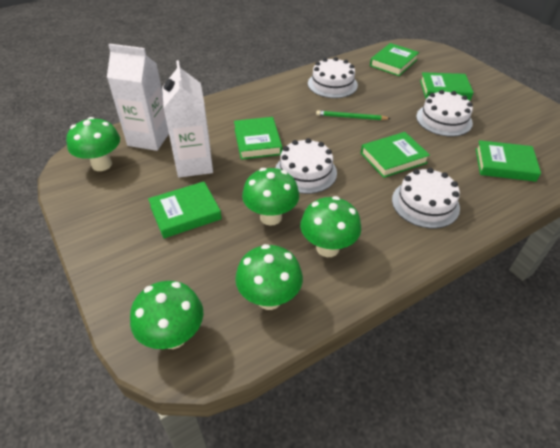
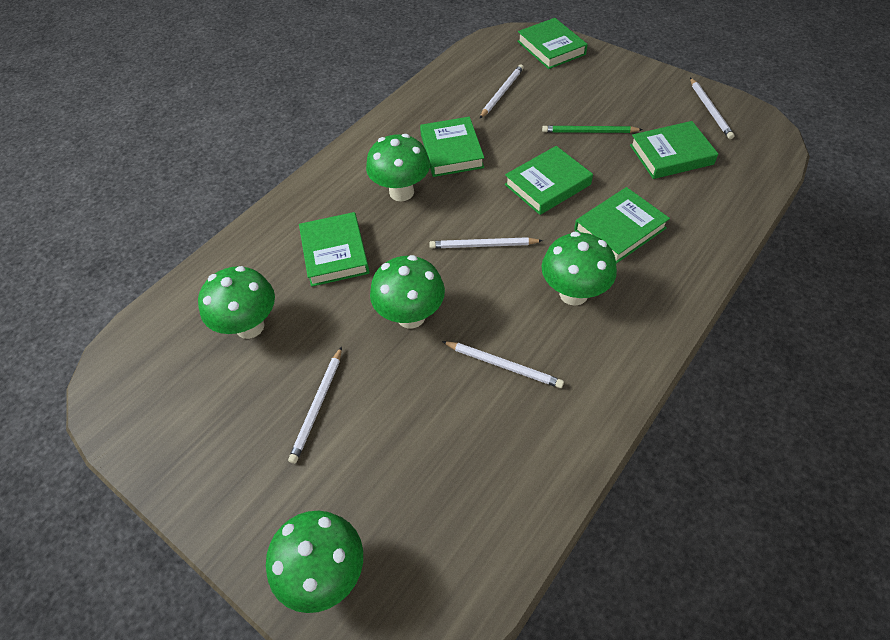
white cake: [275,138,337,194] [308,57,358,98] [392,168,460,228] [416,90,473,136] = 4 -> none = 0
white carton: [107,44,169,151] [162,60,213,177] = 2 -> none = 0
white pencil: none = 0 -> [288,347,342,464] [429,237,543,248] [442,341,564,388] [480,64,524,118] [690,78,734,139] = 5

